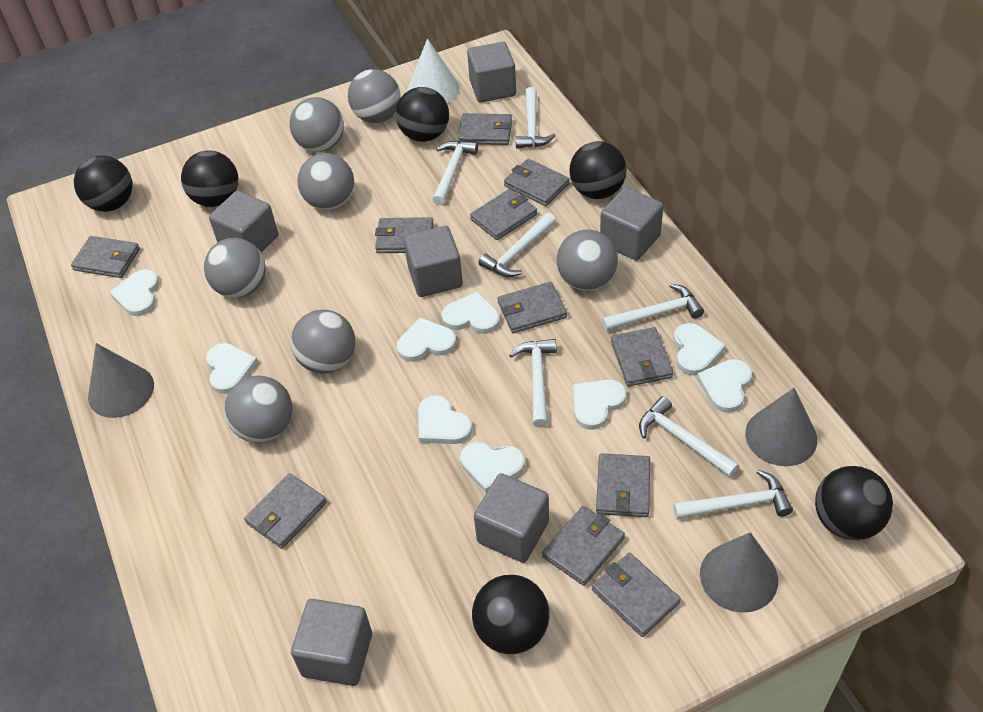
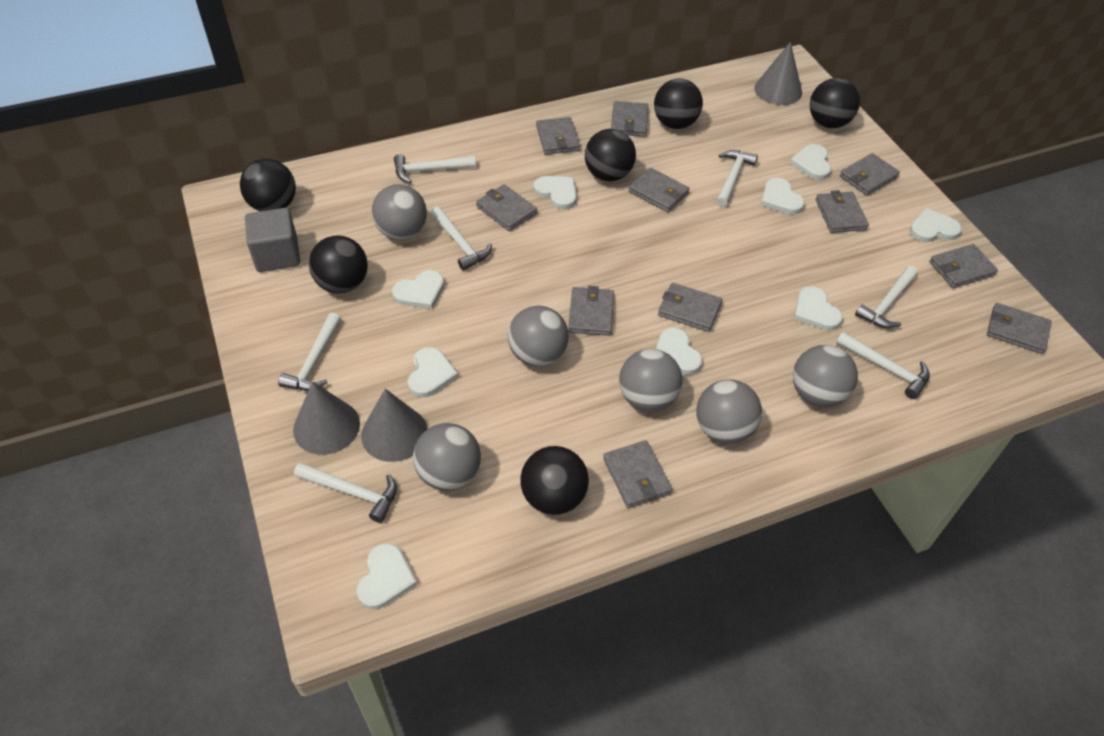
grey ball: [204,238,266,298] [224,376,293,443] [290,97,344,152] [291,310,355,374] [297,153,354,210] [348,69,401,123] [557,230,618,291] = 7 -> [372,184,427,240] [413,423,481,491] [508,306,569,366] [619,349,683,412] [696,379,762,444] [793,345,858,407] = 6
grey cube: [209,190,278,253] [291,599,372,686] [404,226,463,297] [467,42,516,103] [474,473,549,563] [600,187,663,260] = 6 -> [245,208,300,272] = 1
white cone: [407,38,460,103] = 1 -> none = 0

